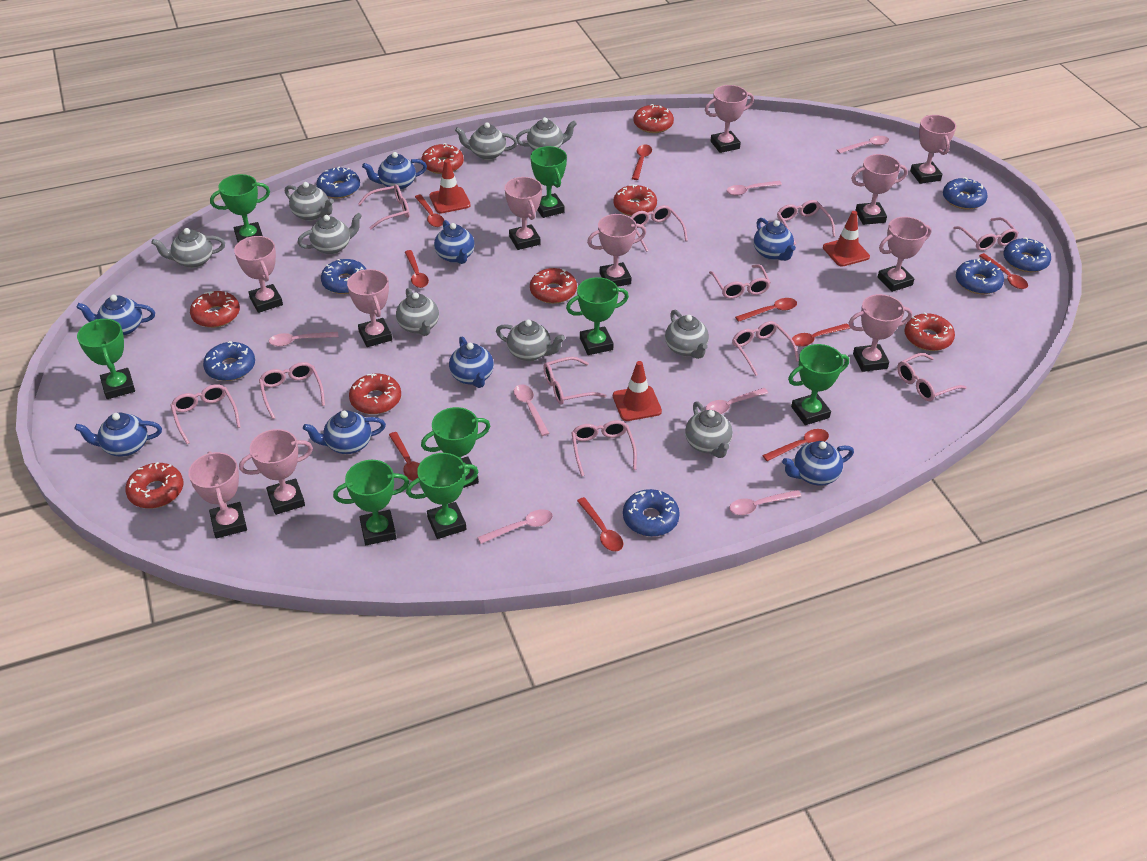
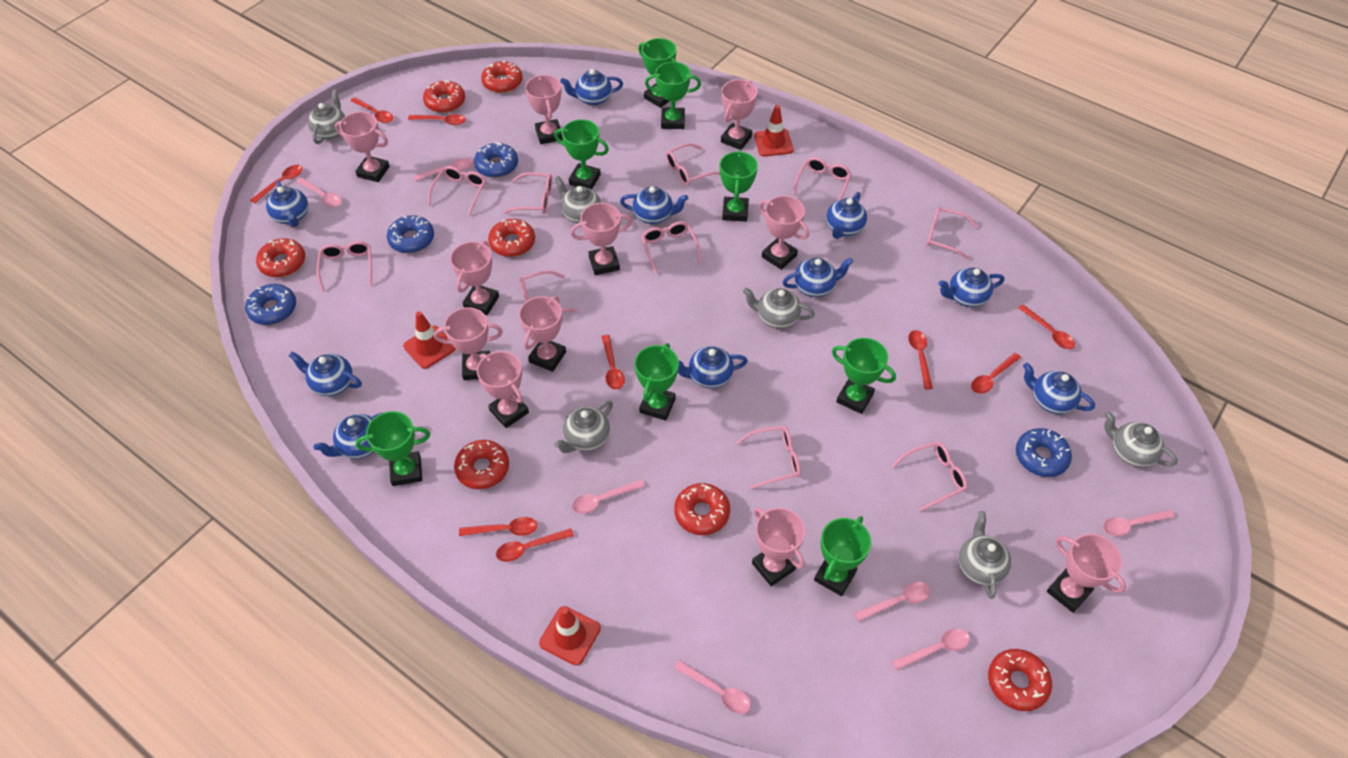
blue donut: [203,341,255,381] [316,167,360,199] [321,259,366,294] [623,489,680,537] [943,177,988,210] [956,259,1004,294] [1004,238,1051,272] = 7 -> [245,284,296,325] [387,215,434,253] [474,142,518,178] [1016,428,1072,477] = 4
blue teapot: [74,413,162,456] [76,295,155,336] [303,410,386,454] [362,152,427,190] [434,220,475,264] [449,336,494,388] [754,218,796,261] [782,441,854,486] = 8 -> [266,180,308,227] [289,352,362,396] [314,412,385,459] [560,69,623,106] [620,186,688,224] [678,346,748,389] [783,257,853,297] [826,192,867,239] [939,268,1004,307] [1023,363,1095,414] = 10
grey teapot: [151,228,225,268] [285,182,334,221] [297,213,362,254] [396,288,439,336] [455,122,518,160] [496,320,565,361] [516,117,577,150] [665,310,709,359] [685,402,733,458] = 9 -> [308,89,345,144] [554,176,601,223] [554,400,613,453] [743,288,815,329] [958,511,1011,599] [1104,411,1178,467] = 6
pink glasses: [170,384,241,444] [259,362,325,419] [358,184,410,229] [543,357,606,405] [571,420,637,476] [631,205,688,252] [709,265,771,299] [732,321,799,376] [777,200,835,245] [897,353,967,401] [953,217,1019,251] = 11 -> [317,241,372,291] [428,166,486,216] [503,172,553,214] [520,270,577,312] [641,221,701,274] [666,143,720,186] [736,426,801,490] [793,157,852,201] [892,441,967,511] [926,207,978,260] = 10
red donut: [125,462,183,509] [190,291,240,328] [349,374,401,414] [421,143,464,174] [530,268,577,304] [613,185,657,216] [633,104,674,133] [904,312,955,351] = 8 -> [256,238,305,277] [423,80,465,113] [454,440,509,489] [481,61,523,93] [488,219,535,257] [674,483,730,535] [988,649,1052,711] = 7

